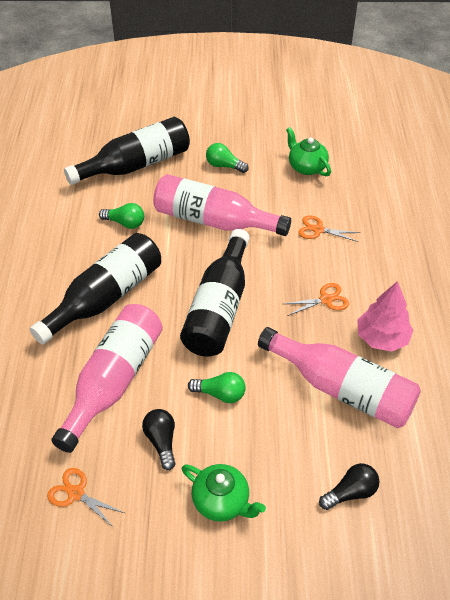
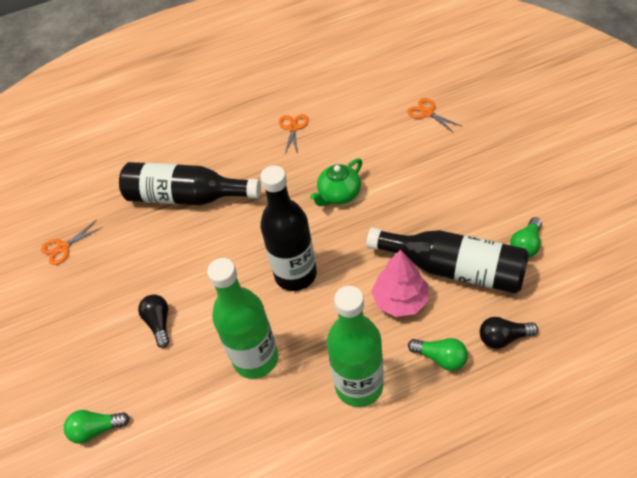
green bottle: none = 0 -> [207,258,278,379] [327,286,384,407] = 2
green teapot: [181,464,266,521] [286,127,331,176] = 2 -> [310,158,362,206] = 1
pink bottle: [51,304,163,453] [153,174,291,236] [258,327,421,428] = 3 -> none = 0

